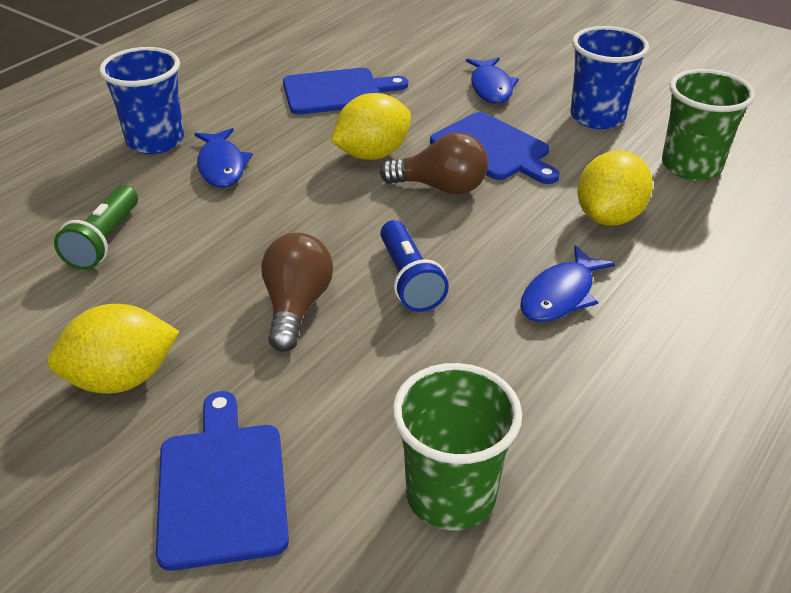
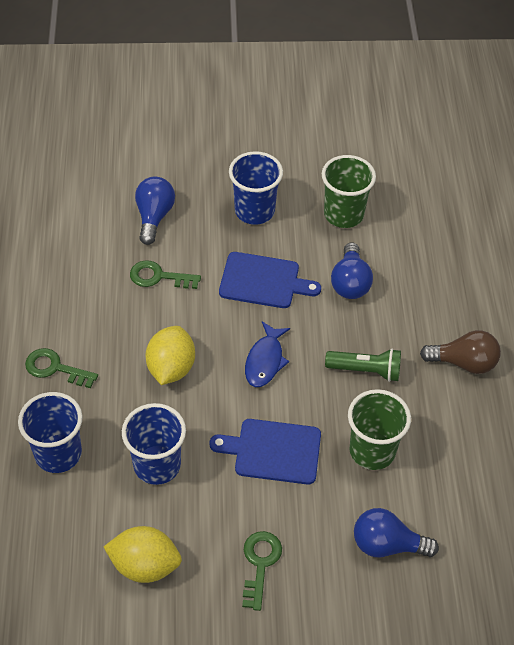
blue cup: [99,47,184,154] [570,26,649,129] = 2 -> [18,392,83,473] [122,403,186,485] [229,151,283,225] = 3
blue cutting board: [156,391,289,571] [283,68,408,115] [430,112,560,184] = 3 -> [210,419,321,485] [219,252,321,308] = 2
blue fish: [195,128,253,188] [466,57,519,104] [520,245,616,322] = 3 -> [245,321,290,387] = 1
blue flashlight: [380,220,449,312] = 1 -> none = 0
blue light bulb: none = 0 -> [135,177,175,245] [331,242,373,299] [354,508,439,557] = 3
brown light bulb: [261,233,333,352] [380,132,488,195] = 2 -> [420,330,501,374] = 1
green key: none = 0 -> [25,348,98,388] [130,260,201,289] [242,531,282,611] = 3
yellow lemon: [47,304,180,394] [331,93,411,160] [577,150,653,226] = 3 -> [104,526,182,583] [146,326,195,385] = 2

